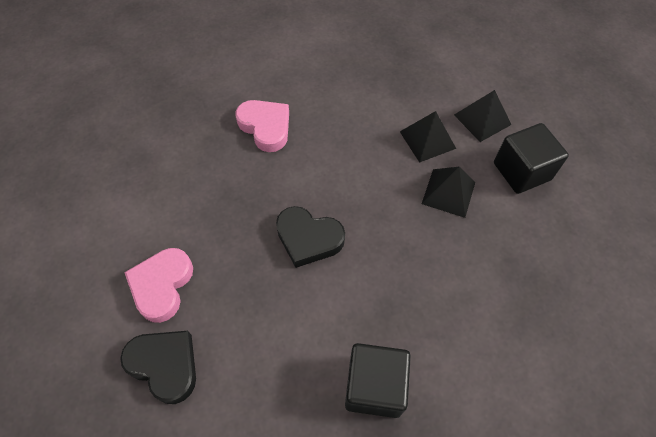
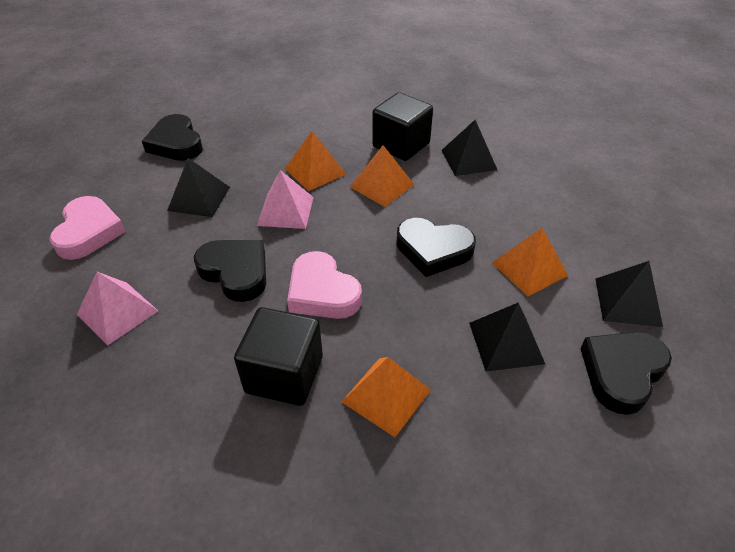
black heart: [120,331,196,404] [276,206,345,268] = 2 -> [142,114,203,161] [194,240,266,302] [396,218,476,277] [580,332,672,415] = 4
black pyramid: [400,111,456,163] [422,167,475,218] [454,90,511,142] = 3 -> [167,158,230,217] [441,120,497,176] [469,303,545,372] [596,261,663,327] = 4
orange pyramid: none = 0 -> [285,131,346,191] [342,357,431,437] [350,145,414,207] [492,228,569,297] = 4
pink pyramid: none = 0 -> [77,272,158,346] [257,170,314,229] = 2

